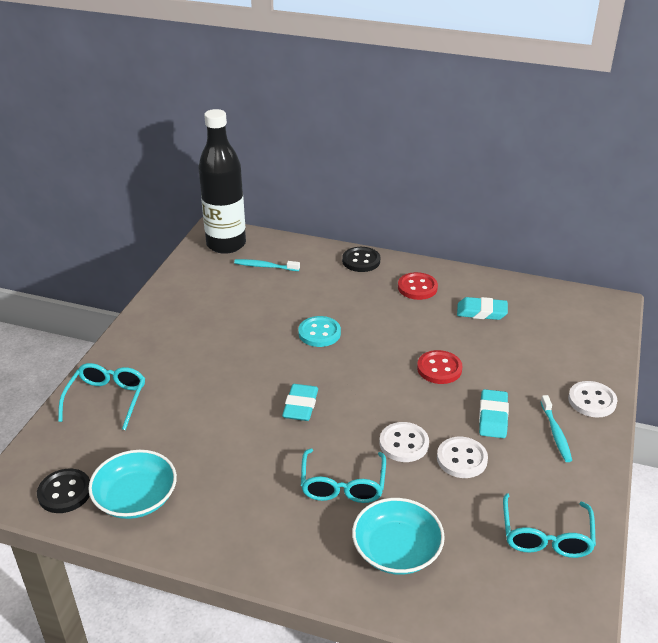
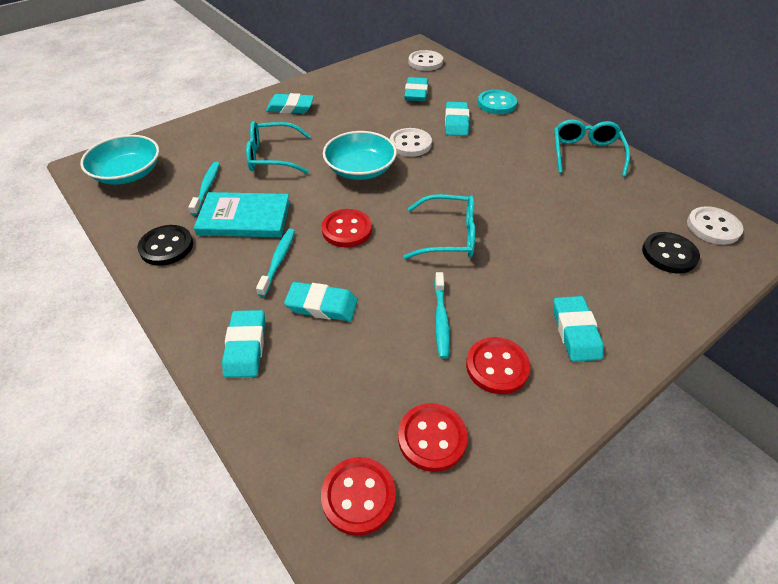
black bottle: [198,109,246,254] = 1 -> none = 0
red button: [398,272,438,300] [417,350,463,384] = 2 -> [321,457,396,536] [322,209,372,248] [398,403,468,472] [466,337,530,394] = 4
turquoise book: none = 0 -> [194,192,290,237] = 1
turquoise eraser: [282,384,318,421] [457,297,508,320] [479,389,509,438] = 3 -> [222,310,265,378] [266,93,314,114] [284,282,358,321] [404,77,428,102] [445,102,469,136] [553,296,604,362] = 6
turquoise toothbrush: [234,259,300,271] [541,395,572,462] = 2 -> [188,162,220,215] [256,229,295,297] [434,272,450,359] = 3

